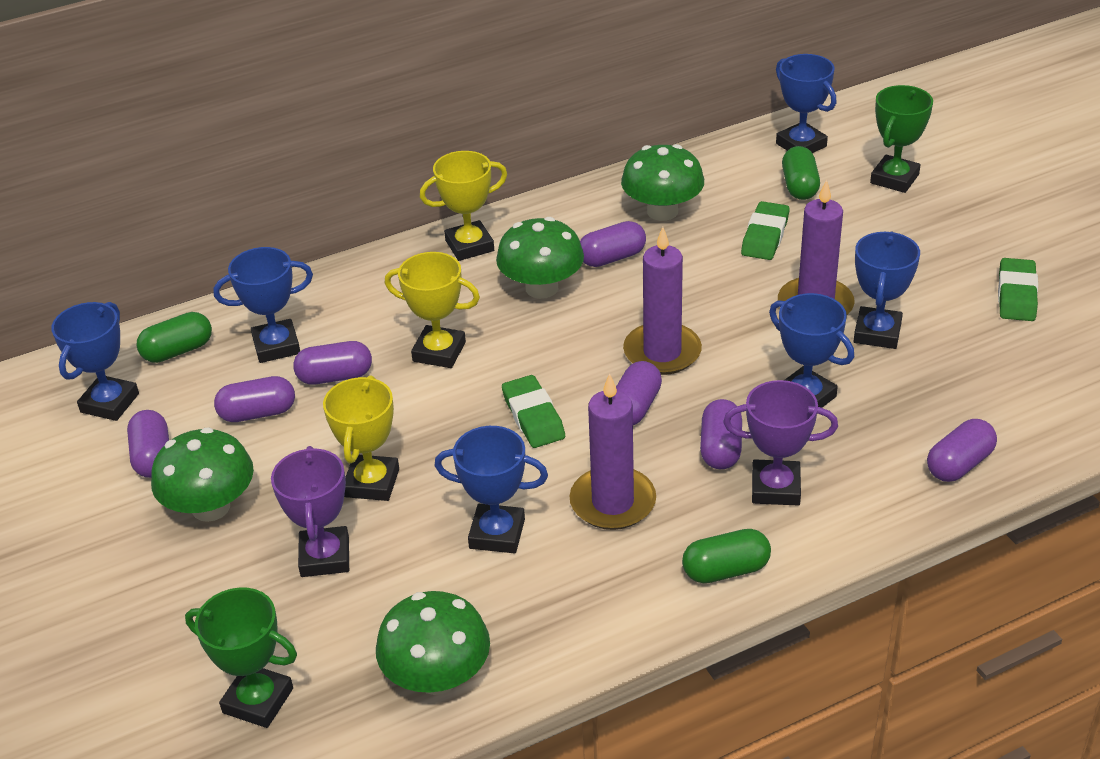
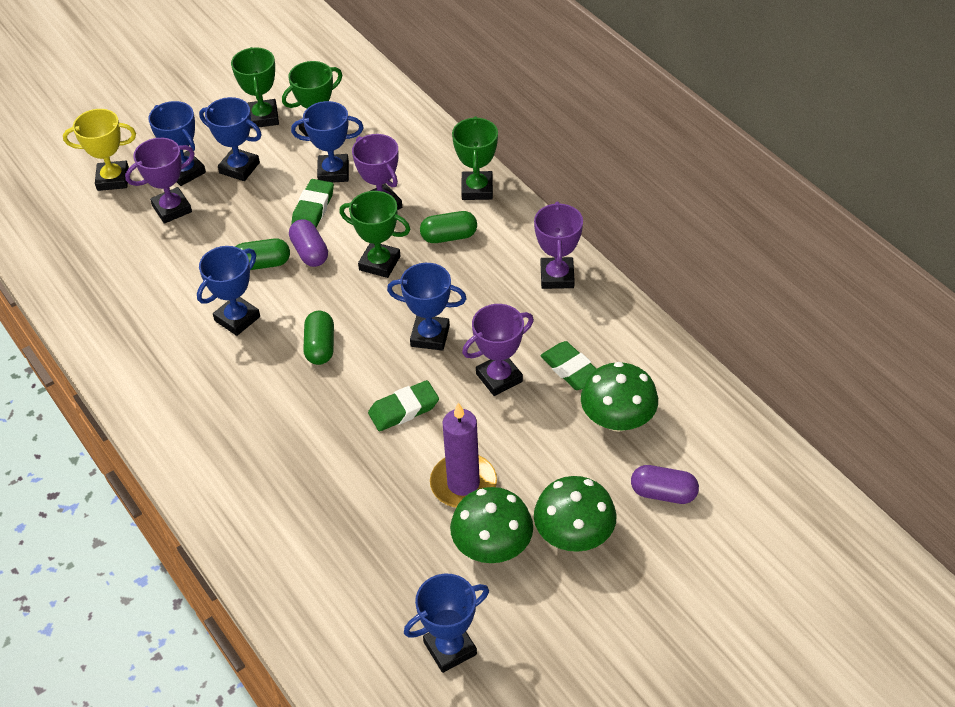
green mushroom: [151,427,254,522] [376,591,490,695] [496,217,584,299] [621,144,704,221] = 4 -> [450,487,533,563] [534,476,616,552] [581,362,658,432] = 3
green trophy: [185,588,297,728] [870,85,933,193] = 2 -> [231,47,279,128] [282,61,342,137] [339,191,411,278] [452,116,498,200] = 4
purple candle: [569,373,656,530] [623,227,702,375] [778,179,854,315] = 3 -> [430,402,497,508] = 1
purple capsule: [127,410,169,478] [214,376,295,422] [293,341,372,385] [580,221,646,267] [616,361,662,425] [700,399,742,469] [927,419,997,482] = 7 -> [289,219,328,267] [631,465,699,504] = 2
purple trophy: [271,446,349,577] [723,380,838,506] = 2 -> [125,138,195,224] [352,134,402,210] [462,304,534,396] [534,202,583,289] = 4
yellow trophy: [323,375,399,501] [385,252,480,368] [420,151,507,261] = 3 -> [63,109,136,191] = 1

